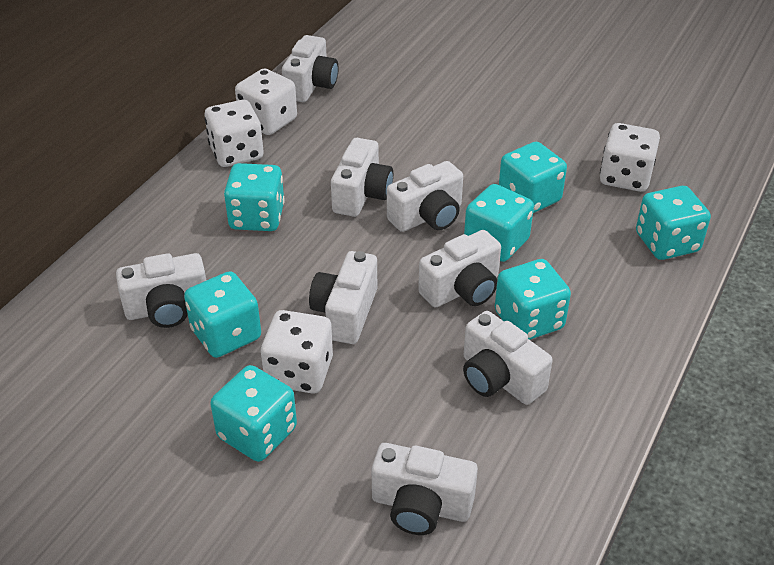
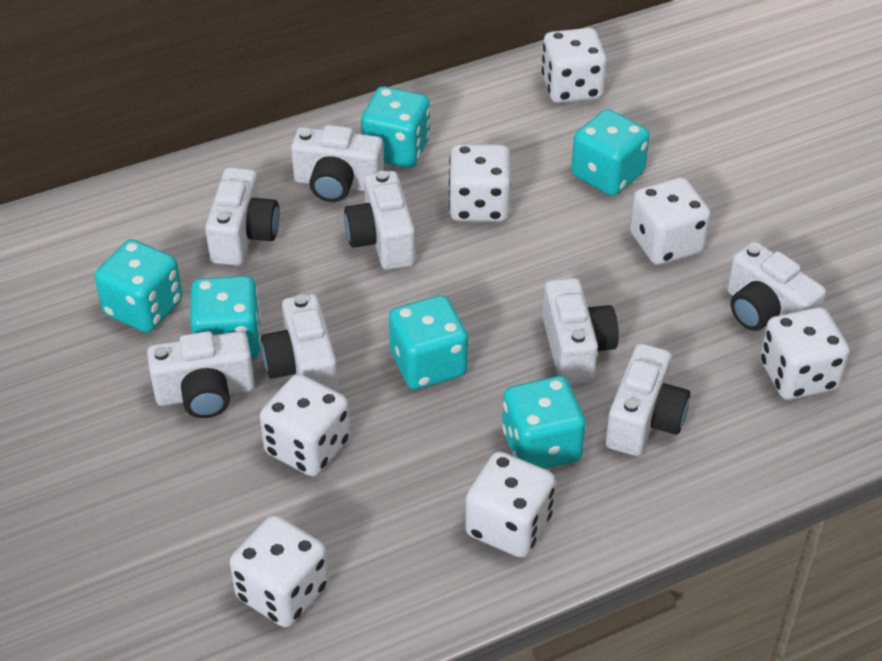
turquoise dice: [184,271,261,358] [210,365,297,462] [224,163,285,231] [464,184,534,262] [495,259,571,340] [499,142,567,213] [636,186,711,260] = 7 -> [95,239,183,333] [190,276,261,359] [361,86,430,168] [389,295,468,389] [502,376,586,469] [571,109,650,196] = 6
white dice: [205,100,264,167] [235,68,297,135] [261,310,333,394] [600,123,660,192] = 4 -> [230,515,329,627] [260,374,350,477] [449,144,511,222] [465,451,556,558] [542,28,607,103] [630,177,711,265] [760,307,849,400] = 7

